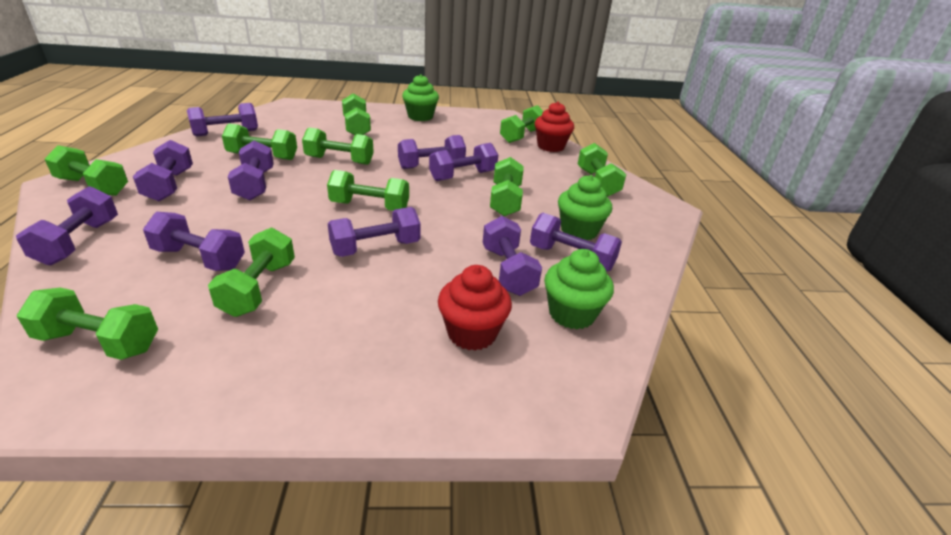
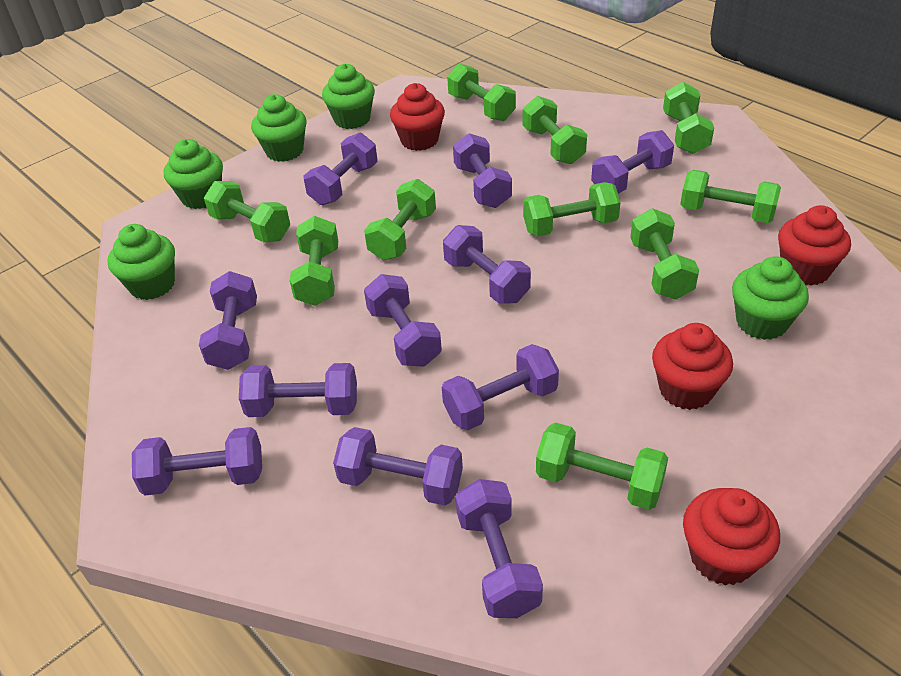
green cupcake: [402,74,439,121] [544,249,614,330] [558,175,612,241] = 3 -> [107,224,175,300] [164,139,223,209] [251,94,307,162] [322,63,375,129] [732,256,809,340] = 5
purple dumbbell: [16,186,118,265] [133,140,193,201] [143,212,245,271] [187,103,258,137] [228,140,274,200] [328,207,421,257] [398,135,466,169] [429,143,498,181] [483,216,542,296] [530,213,622,272] = 10 -> [132,427,262,496] [199,271,257,370] [239,363,357,417] [304,133,378,205] [333,427,463,506] [364,274,442,367] [442,344,559,430] [443,225,531,304] [453,133,512,208] [455,479,543,618] [591,130,674,194] = 11
red cupcake: [438,265,512,351] [535,102,574,152] = 2 -> [390,83,445,151] [652,323,733,410] [683,488,780,586] [778,205,851,286] = 4

